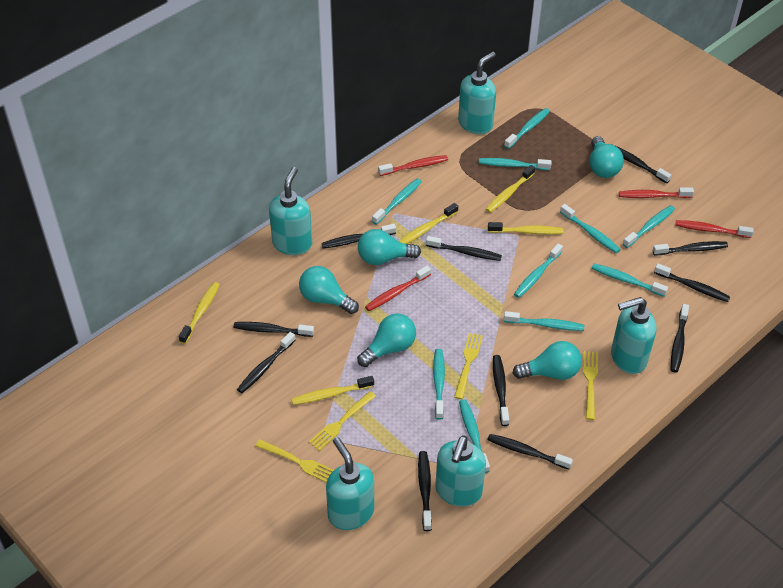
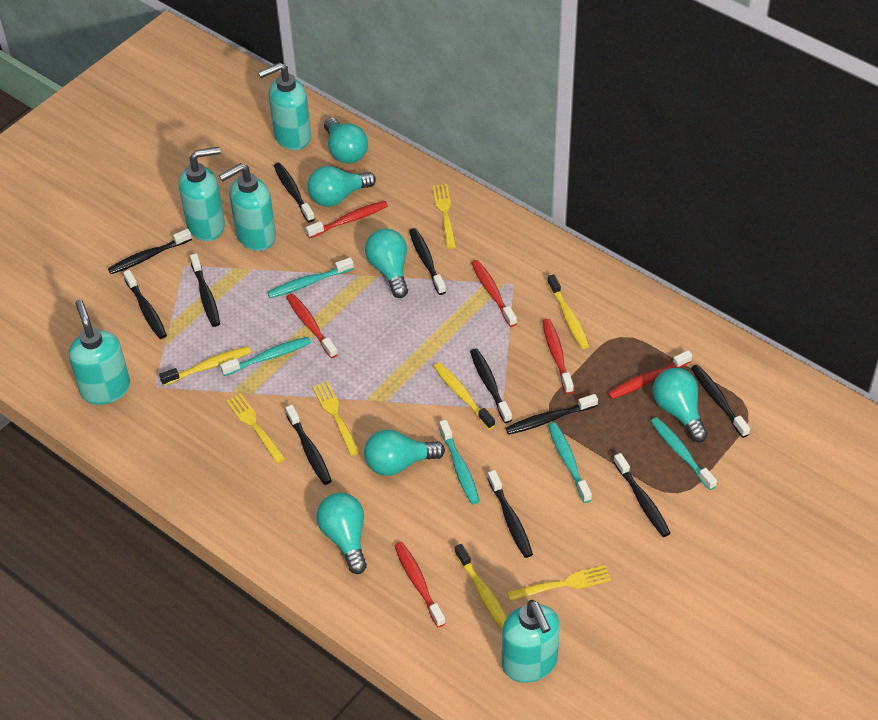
red toothbrush: [365,266,431,311] [378,155,448,176] [619,188,694,198] [675,220,754,238] = 4 -> [286,293,338,358] [306,201,388,238] [394,542,446,627] [471,260,517,327] [542,319,574,394] [608,350,692,399] = 6
turquoise light bulb: [299,266,359,314] [357,314,416,367] [358,229,421,265] [513,341,582,380] [589,136,624,178] = 5 -> [308,166,376,207] [316,493,367,574] [324,117,368,164] [364,429,445,476] [365,228,408,298] [652,368,708,442] = 6
turquoise toothbrush: [372,178,422,225] [433,349,445,420] [459,399,490,473] [479,158,552,170] [504,108,550,149] [504,311,584,331] [514,243,563,298] [560,204,621,253] [591,263,668,297] [623,205,675,248] = 10 -> [220,337,311,376] [267,257,354,298] [439,420,480,504] [548,422,592,503] [651,417,717,490] = 5
yellow toothbrush: [179,282,220,344] [291,376,374,405] [399,203,458,244] [486,165,535,213] [488,222,563,235] = 5 -> [159,346,251,386] [433,362,495,429] [455,544,507,629] [547,274,589,349] = 4

